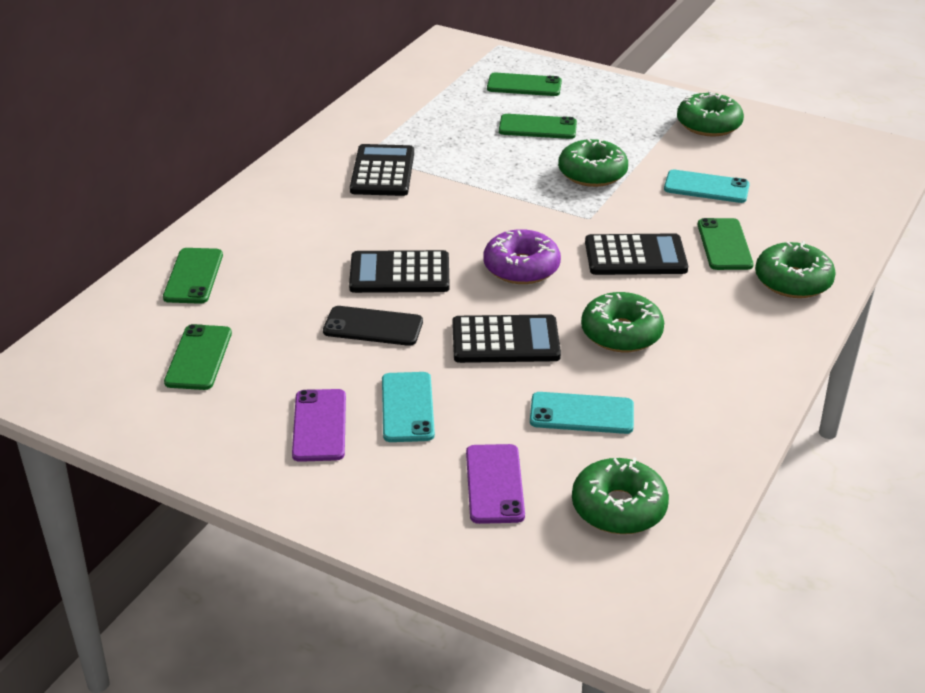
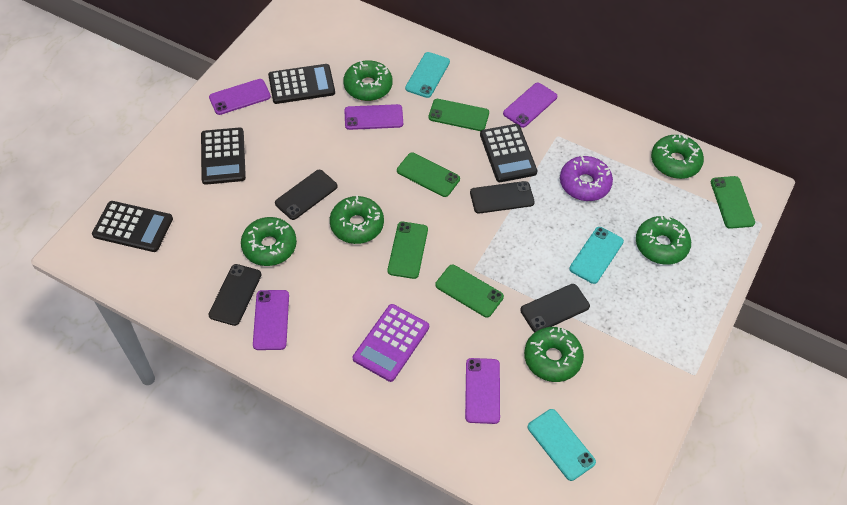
black phone: [323,306,423,346] = 1 -> [208,264,262,326] [275,170,338,220] [470,181,535,213] [520,284,590,332] = 4
green donut: [558,138,628,187] [572,457,669,534] [581,292,664,352] [677,91,744,137] [755,241,836,298] = 5 -> [241,217,297,266] [330,195,384,244] [343,60,392,101] [524,327,584,382] [636,215,691,265] [651,134,704,179] = 6
purple calculator: none = 0 -> [353,304,429,382] = 1
purple phone: [292,389,346,462] [466,444,525,524] = 2 -> [209,79,271,115] [253,290,289,350] [345,104,403,130] [465,358,500,424] [503,83,558,128] = 5

